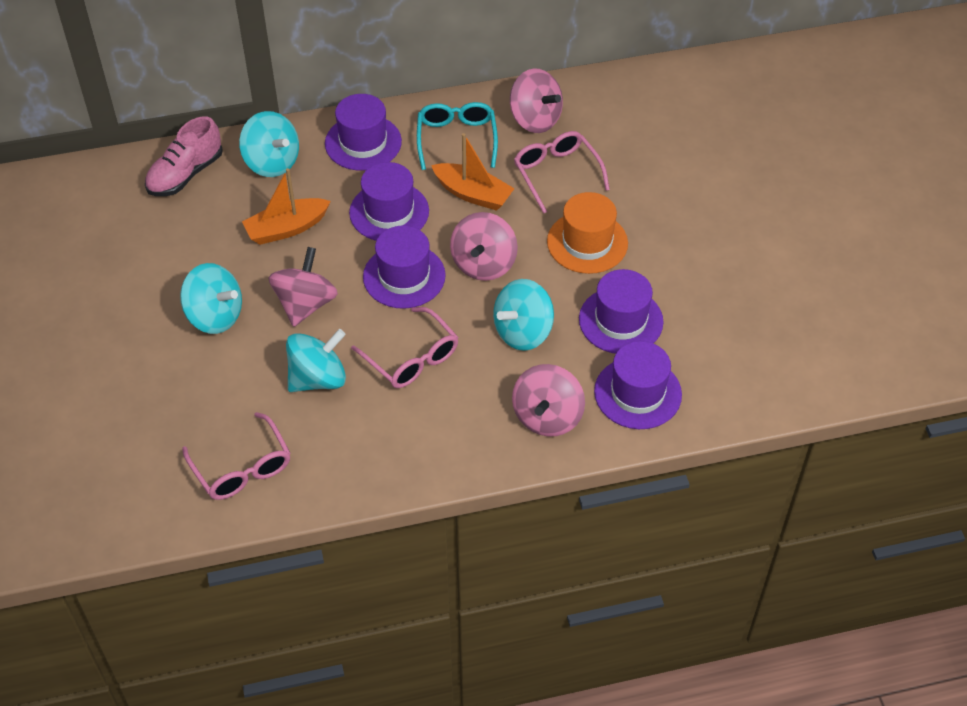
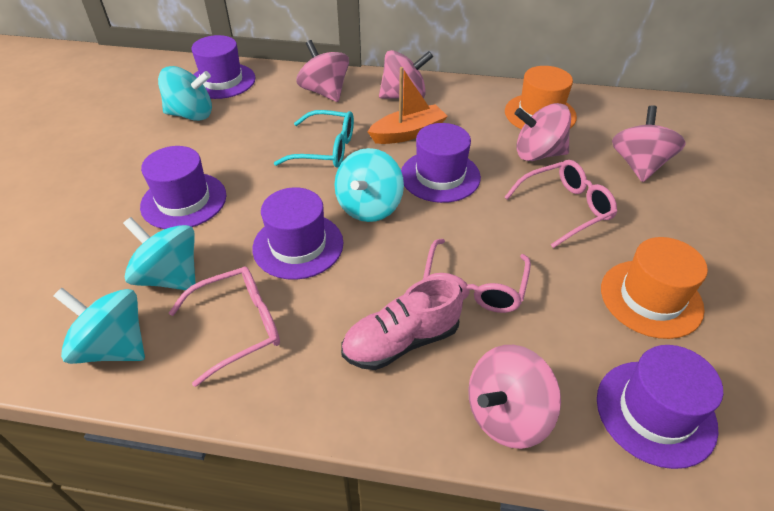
orange boat: [242,168,331,245] [431,133,515,211] = 2 -> [367,67,448,144] = 1
orange hat: [547,192,628,274] = 1 -> [505,66,577,129] [601,237,708,339] = 2
pink spinning top: [268,247,338,327] [450,212,518,281] [510,69,563,133] [512,364,585,437] = 4 -> [296,40,349,102] [379,50,433,99] [468,345,561,449] [515,103,571,161] [612,105,686,182] = 5

